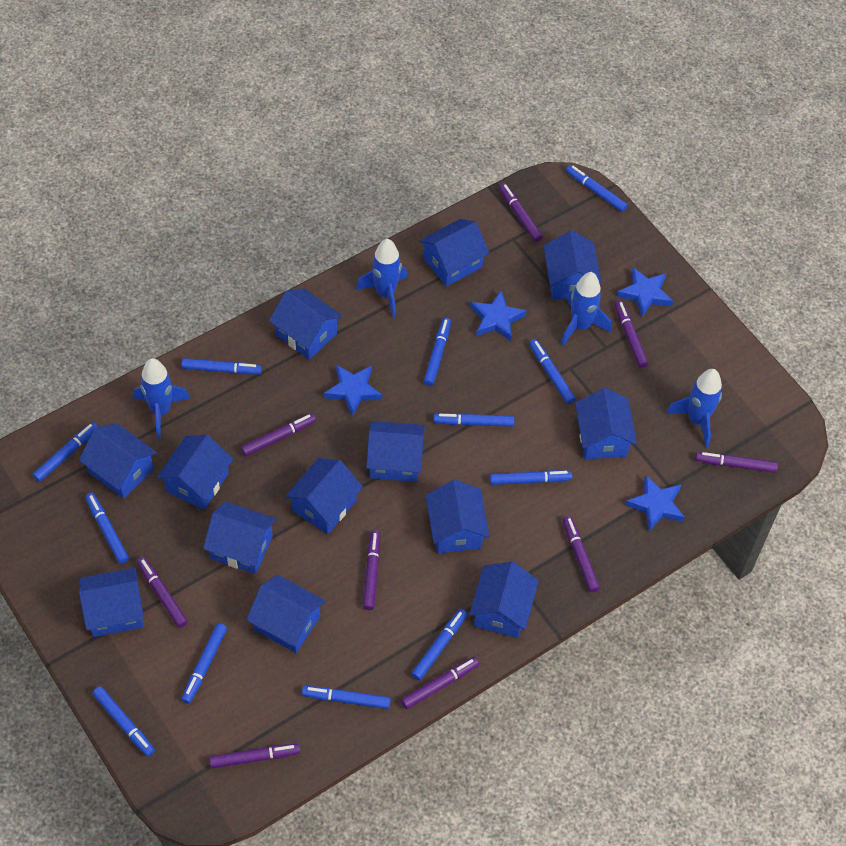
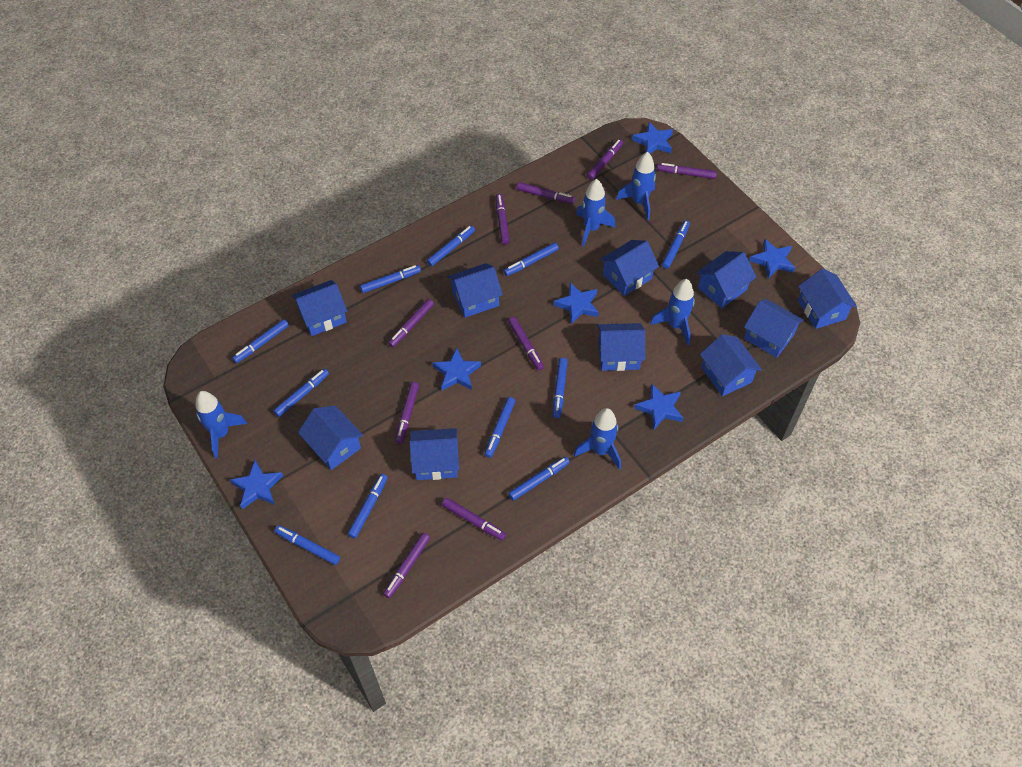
blue house: [79,423,157,499] [79,568,144,637] [157,435,233,510] [203,502,276,574] [246,575,325,653] [269,288,343,360] [285,458,363,534] [366,421,425,482] [419,219,489,287] [426,480,490,553] [469,562,539,638] [544,230,601,299] [575,388,637,459] = 13 -> [292,280,347,336] [298,406,363,470] [410,428,459,480] [448,263,503,318] [597,323,645,371] [600,240,659,296] [696,251,756,308] [700,334,762,396] [744,299,804,358] [798,269,857,329] = 10
blue marker: [32,422,98,482] [85,493,129,564] [93,686,155,757] [181,358,262,374] [181,623,227,704] [302,686,391,709] [411,609,467,680] [424,318,451,386] [433,413,514,427] [490,470,572,485] [529,339,576,404] [566,165,628,212] = 12 -> [232,319,289,363] [273,369,329,417] [275,525,340,565] [348,474,388,538] [360,265,421,293] [427,226,475,266] [485,397,516,458] [504,243,559,276] [508,457,570,501] [553,358,568,418] [662,220,690,269] = 11
blue rocket: [134,358,190,439] [356,239,407,319] [561,272,611,346] [666,369,722,447] = 4 -> [196,391,247,458] [574,408,621,470] [576,179,616,246] [616,152,656,220] [650,279,695,345] = 5
blue star: [324,365,382,417] [470,290,527,341] [617,268,673,317] [625,475,685,532] = 4 -> [230,460,283,509] [432,348,481,390] [553,283,599,324] [632,122,673,154] [634,383,683,429] [749,239,795,279] = 6

